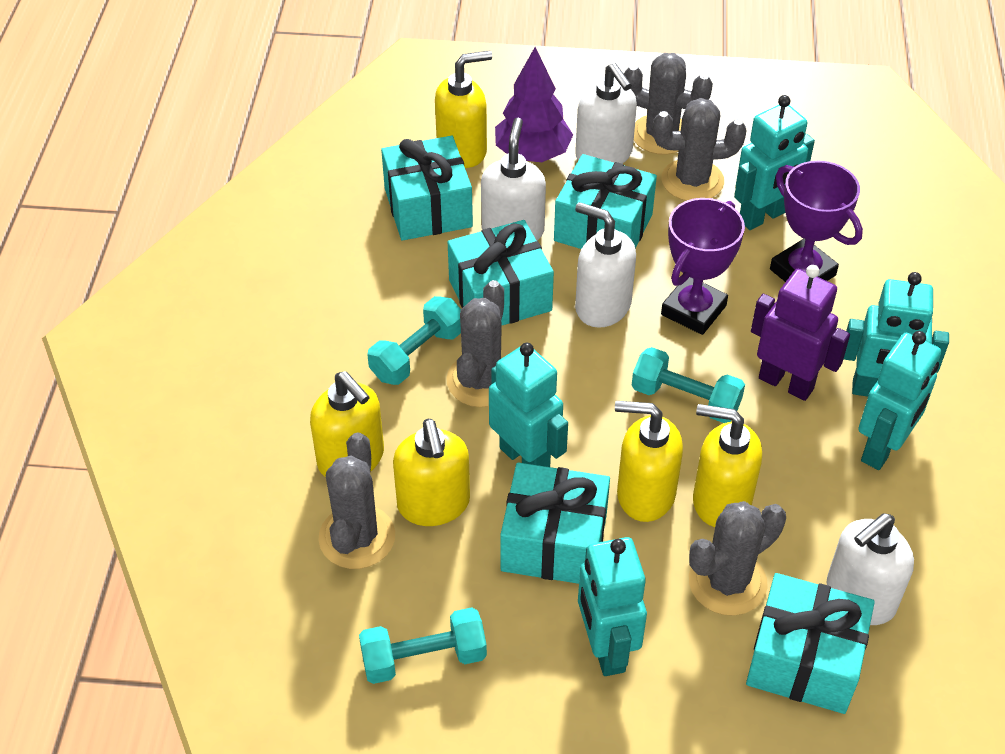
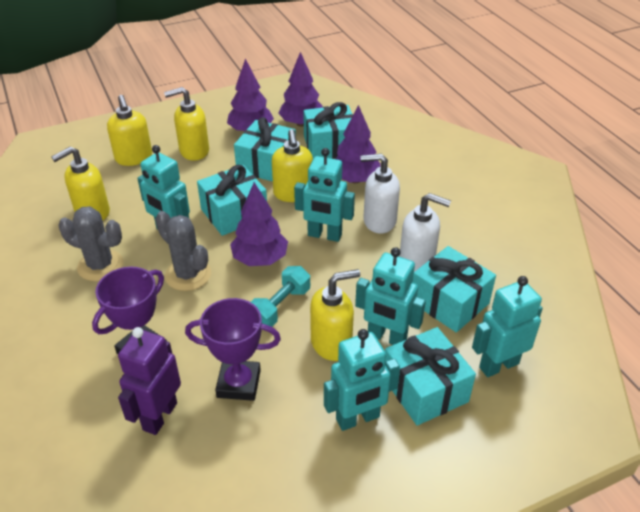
grey cactus: [318,433,395,569] [446,280,504,407] [624,53,713,155] [653,98,747,201] [689,501,786,616] = 5 -> [58,206,124,281] [155,211,211,291] = 2
purple tree: [495,47,573,162] = 1 -> [227,59,274,131] [230,182,288,266] [278,52,323,127] [335,105,381,183] = 4
turquoise dumbbell: [359,607,487,684] [367,296,461,385] [632,347,745,423] = 3 -> [251,266,310,327] = 1
white soap dispenser: [481,118,546,241] [575,63,637,164] [575,202,636,328] [827,513,914,625] = 4 -> [360,154,400,234] [399,193,451,272] = 2

